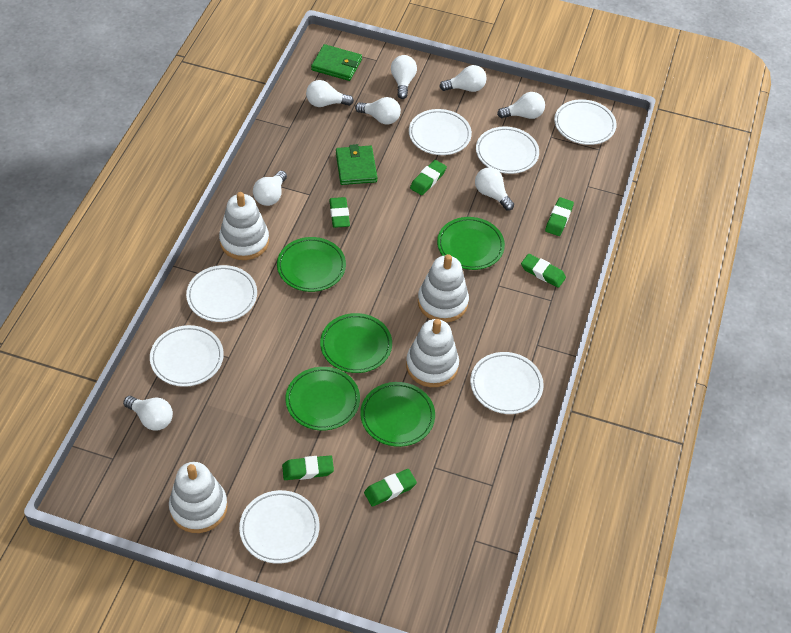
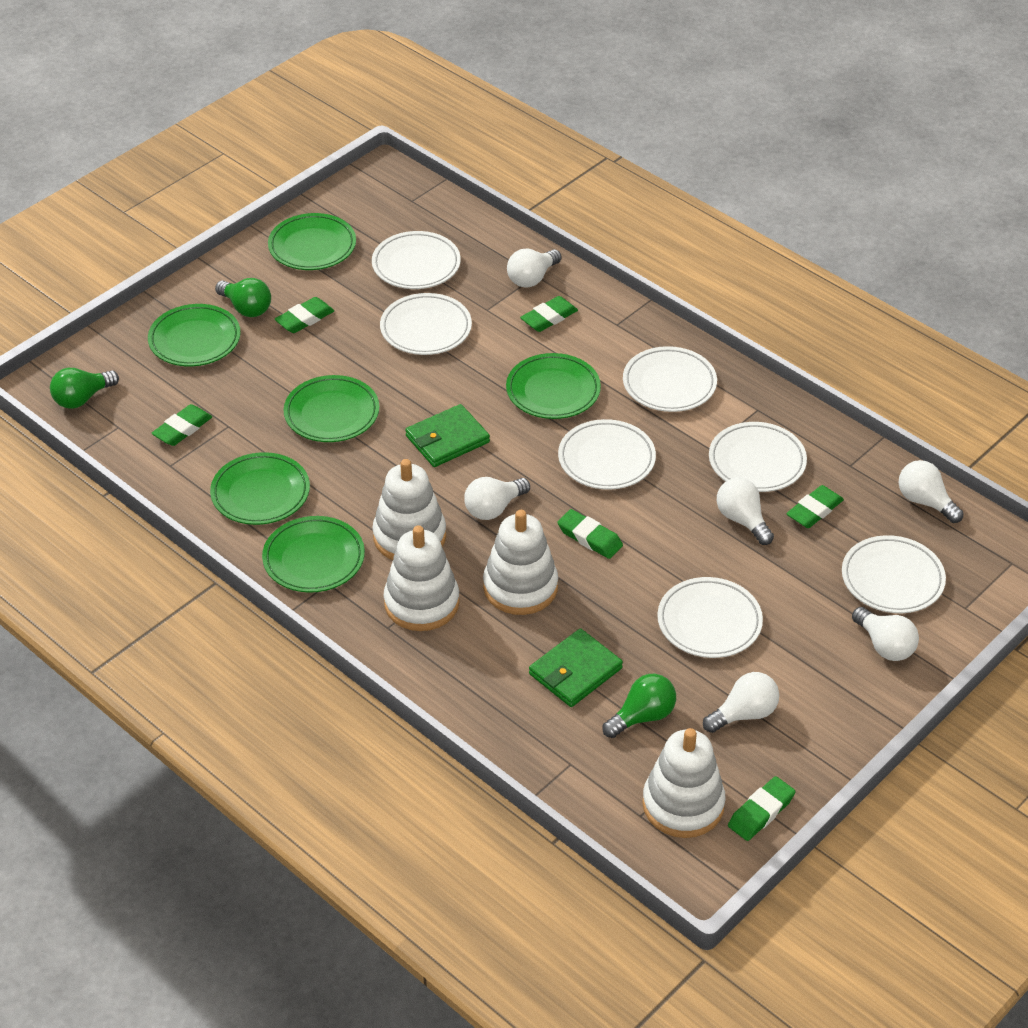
green light bulb: none = 0 -> [50,368,119,409] [215,278,271,317] [603,674,676,738] = 3
green plate: [277,237,346,292] [285,367,360,430] [320,313,392,373] [360,382,435,447] [437,217,505,270] = 5 -> [148,304,241,366] [210,452,310,525] [262,516,365,593] [268,213,356,270] [284,375,379,442] [506,353,601,419] = 6
white light bulb: [123,396,173,430] [253,171,287,206] [306,80,354,107] [355,97,401,125] [391,55,417,99] [439,65,487,92] [475,167,514,211] [497,92,545,119] = 8 -> [464,477,530,520] [507,249,562,288] [703,672,779,733] [717,478,774,545] [852,607,919,661] [898,460,964,523] = 6

